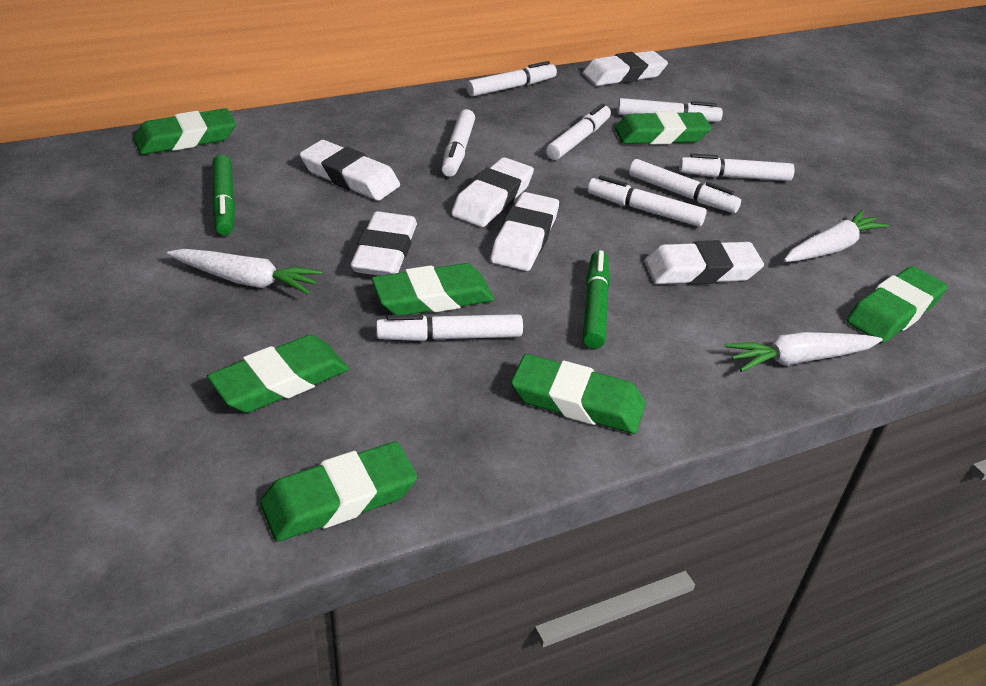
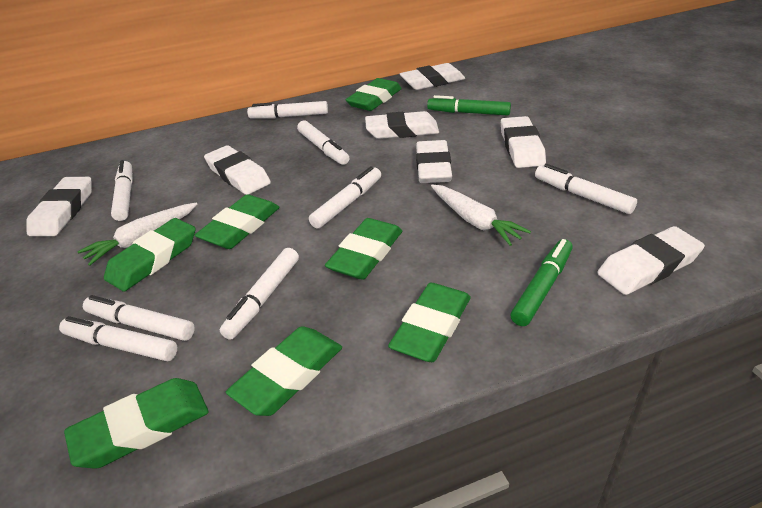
white carrot: [167,249,322,295] [725,332,883,372] [784,209,889,262] = 3 -> [77,203,197,266] [431,185,531,246] = 2
white eraser: [300,140,400,201] [350,211,417,276] [451,157,534,227] [491,192,559,271] [583,51,668,86] [645,240,764,285] = 6 -> [26,177,92,236] [204,145,271,195] [365,111,439,139] [400,63,465,90] [416,140,452,183] [501,116,546,168] [597,226,705,295] = 7

